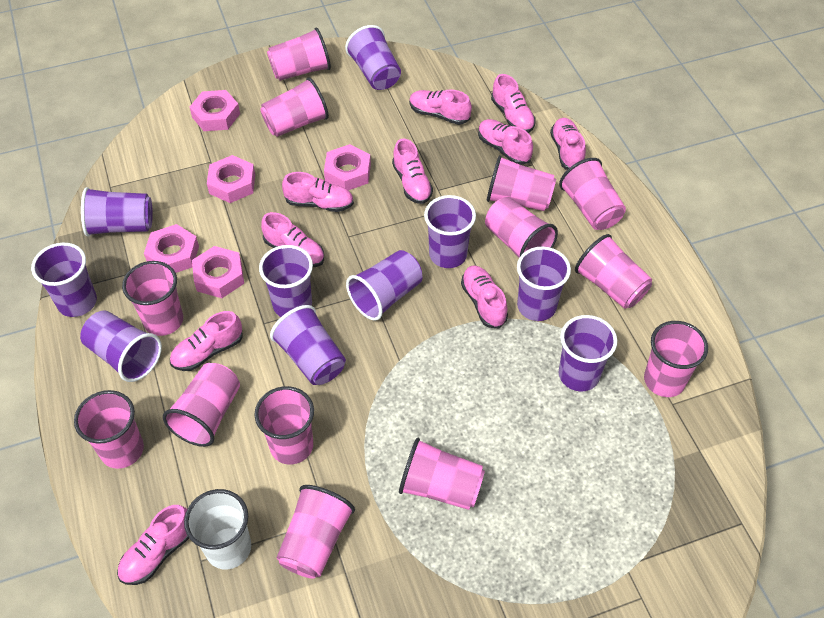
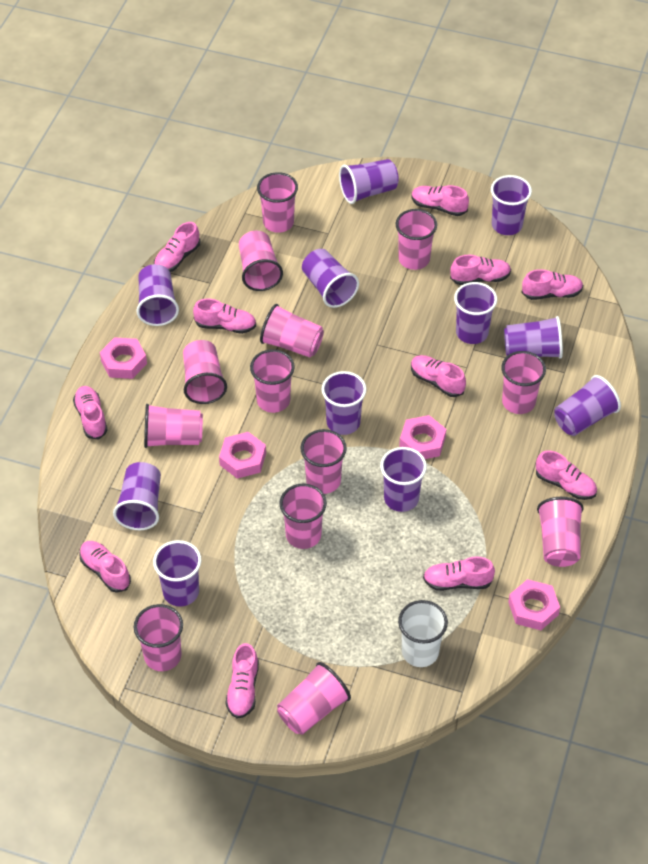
pink nut: [144,224,199,273] [190,90,240,131] [192,246,244,298] [207,155,255,203] [324,144,371,190] = 5 -> [100,337,147,379] [219,432,266,479] [399,415,446,459] [508,579,560,630] = 4
pink shoe: [117,505,189,585] [170,311,243,371] [261,212,324,267] [282,172,354,212] [392,139,433,204] [409,89,472,125] [461,265,508,329] [478,119,533,165] [491,74,536,133] [550,118,586,170] = 10 -> [73,386,108,439] [79,541,131,593] [154,222,200,272] [193,298,256,334] [225,643,259,719] [411,185,469,216] [411,355,466,397] [423,556,495,591] [450,254,511,285] [522,269,583,300] [536,450,597,500] = 11
purple cup: [31,243,97,317] [80,310,162,382] [81,187,153,236] [259,245,313,317] [270,305,346,385] [345,25,401,90] [346,250,422,321] [424,195,476,268] [517,247,571,321] [559,315,617,391] = 10 -> [113,462,161,530] [137,264,179,326] [153,540,201,607] [302,249,359,308] [321,371,366,435] [339,159,399,204] [380,447,427,512] [454,282,497,344] [491,175,532,235] [504,316,563,359] [554,375,621,436] = 11

